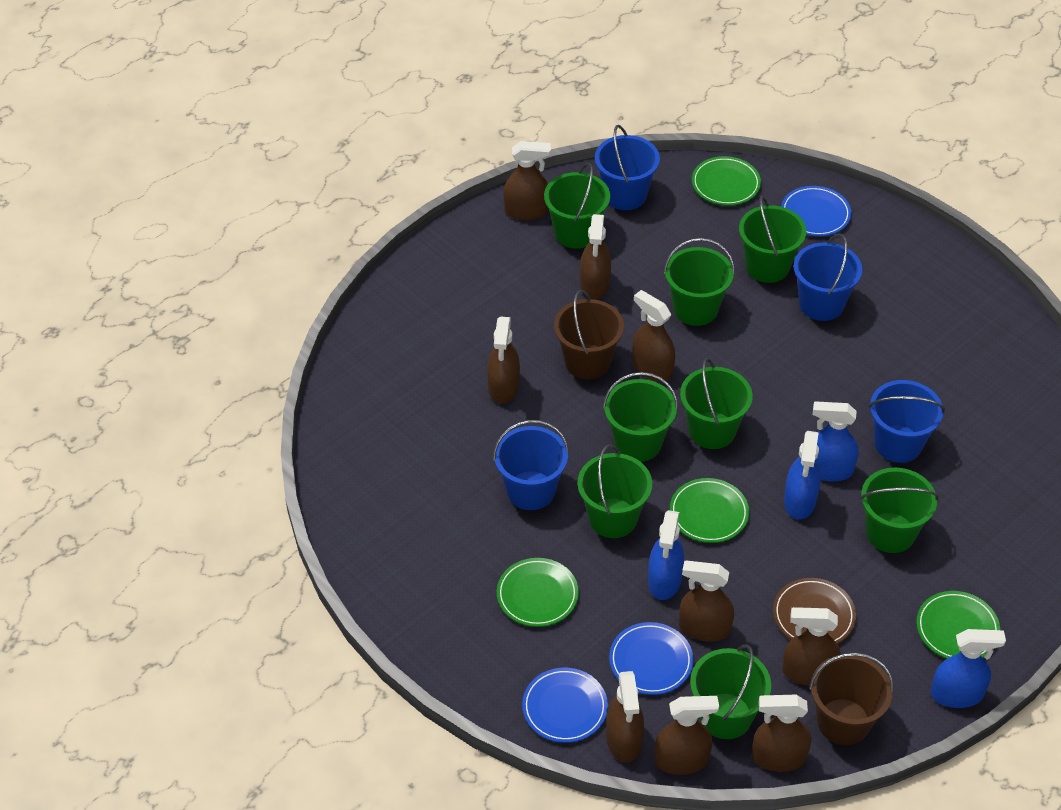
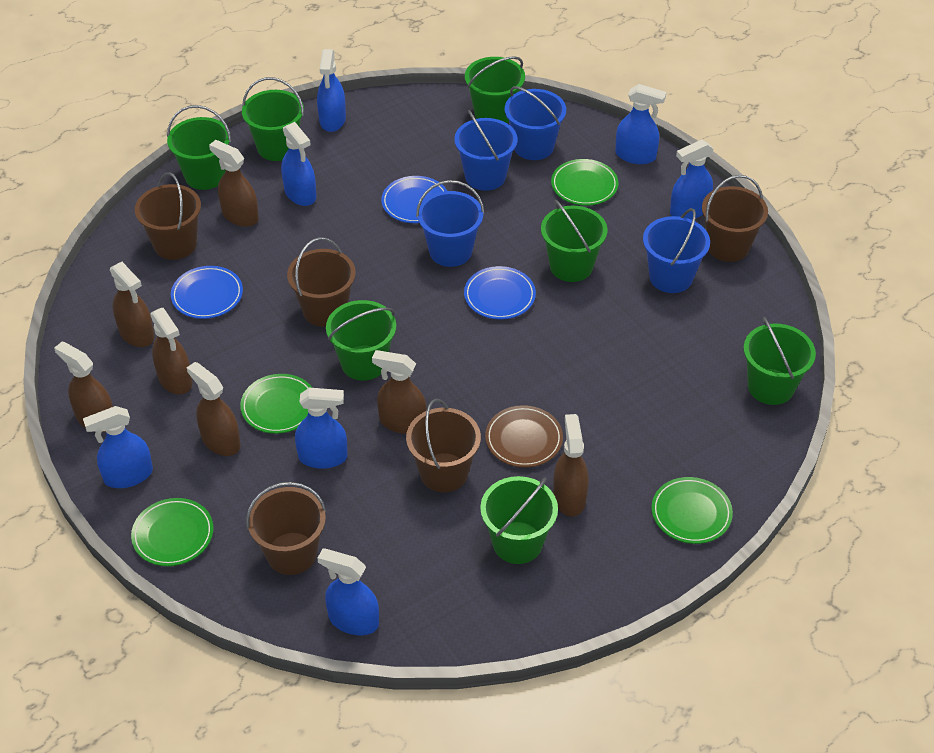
blue spray bottle: [648,510,684,600] [784,431,821,519] [812,401,859,481] [931,629,1006,708] = 4 -> [83,406,153,488] [281,122,316,206] [295,388,348,469] [317,49,346,132] [317,549,379,635] [615,84,666,164] [670,140,713,220] = 7
brown bucket: [554,290,624,380] [809,652,894,745] = 2 -> [135,172,201,260] [246,482,326,575] [287,237,356,327] [406,399,481,492] [702,175,768,262] = 5
brown spray bottle: [487,316,520,404] [503,141,551,221] [580,214,611,300] [606,671,644,763] [633,290,675,382] [655,696,719,775] [679,560,734,642] [752,695,811,772] [782,607,841,686] = 9 -> [54,341,113,432] [110,262,154,347] [150,308,193,394] [187,362,241,456] [209,140,259,227] [372,350,427,434] [553,414,589,517] = 7
green bucket: [544,163,610,249] [577,444,652,538] [603,372,678,462] [664,238,735,326] [680,358,753,449] [690,644,771,739] [739,196,807,283] [860,467,939,553] = 8 -> [167,105,231,190] [242,77,304,161] [326,300,396,381] [465,56,525,123] [480,476,558,564] [541,200,607,282] [743,317,816,405] = 7

